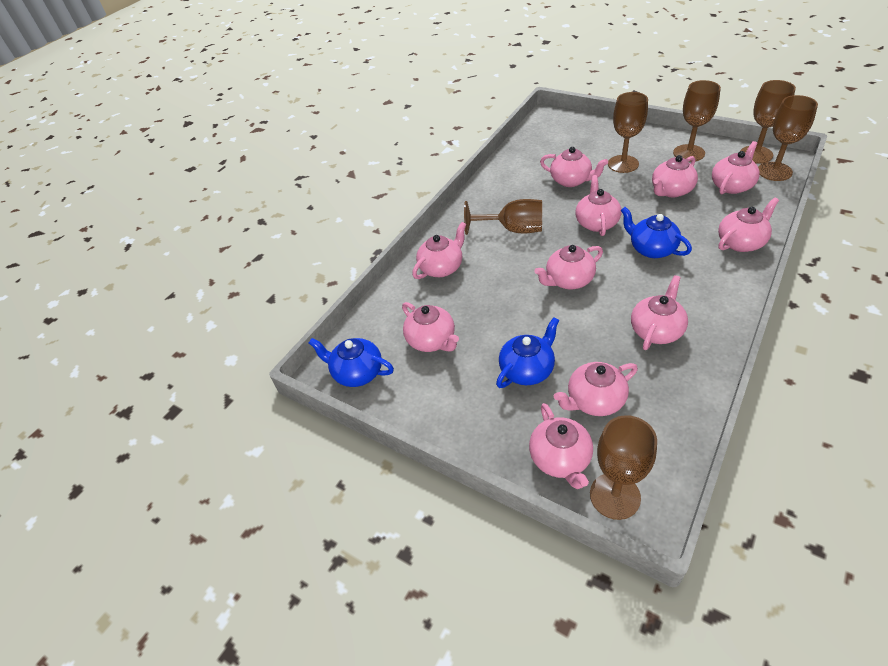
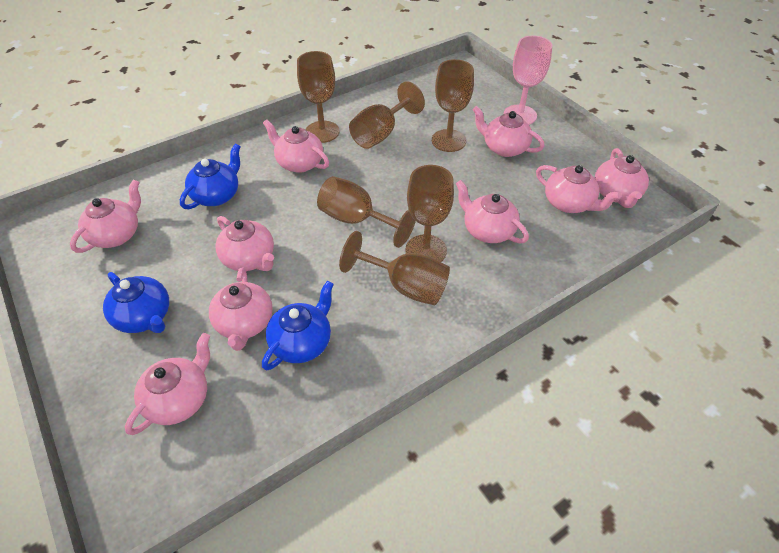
pink goblet: none = 0 -> [504,36,552,125] = 1
pink teapot: [402,302,459,352] [412,222,466,279] [529,403,593,489] [534,245,603,289] [540,147,608,187] [554,362,638,416] [576,175,622,236] [631,275,688,350] [652,155,698,197] [712,141,760,194] [718,197,779,252] = 11 -> [70,179,141,253] [125,333,210,435] [209,267,273,351] [216,216,274,271] [263,119,329,173] [456,180,529,244] [472,106,544,157] [536,165,621,213] [595,148,649,208] = 9

